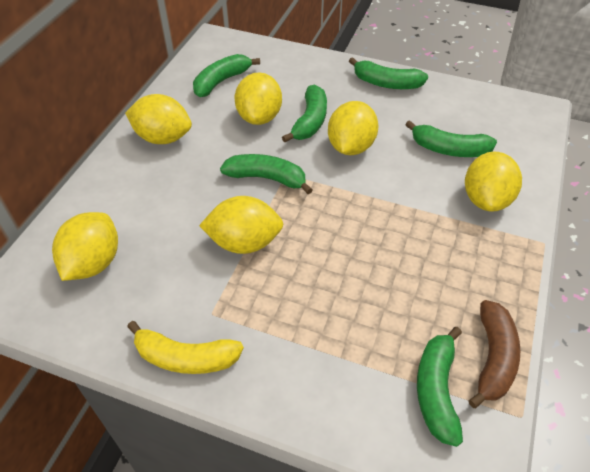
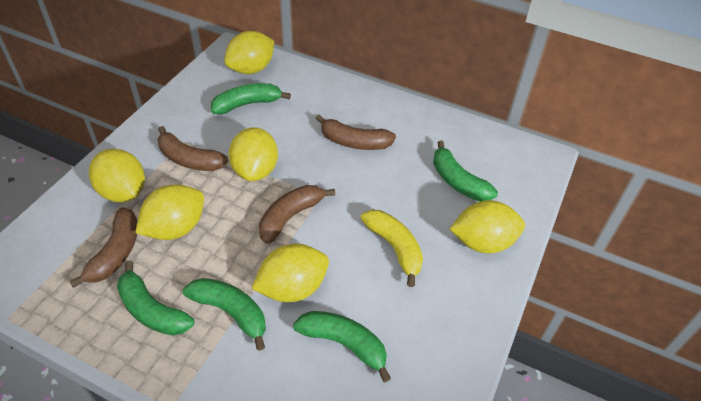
brown banana: [468,300,520,408] = 1 -> [69,207,137,288] [157,126,228,171] [259,185,335,244] [316,115,396,150] = 4
green banana: [193,54,260,97] [220,154,312,194] [282,85,327,142] [349,57,428,89] [405,120,497,157] [417,327,463,447] = 6 -> [117,261,194,335] [183,278,266,351] [211,83,291,114] [293,311,391,382] [433,140,498,201] = 5

